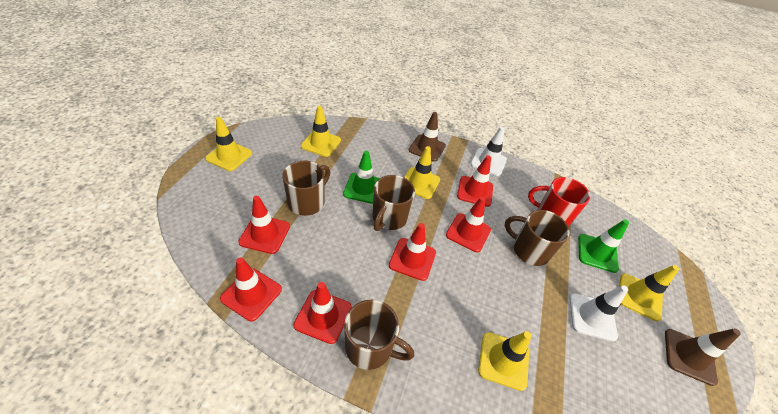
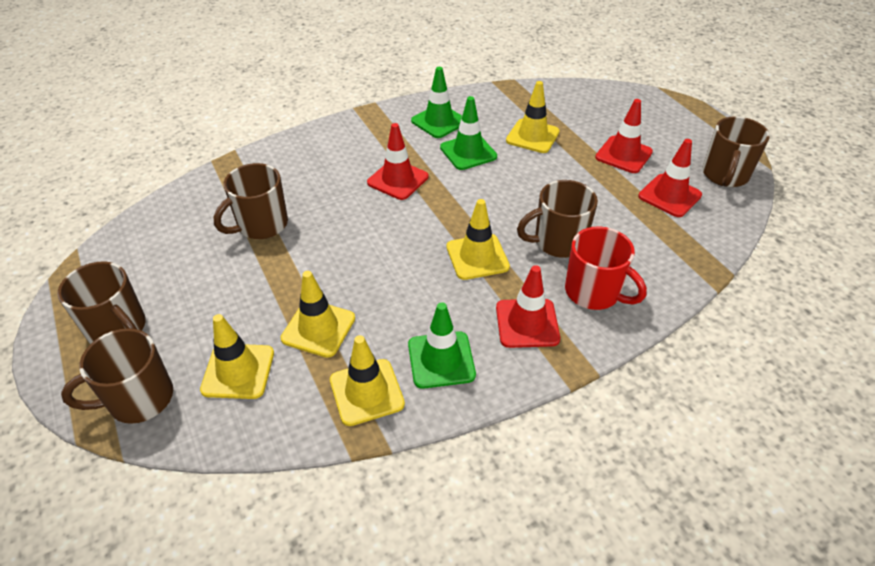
brown mug: [282,161,330,216] [344,299,414,370] [372,175,415,231] [505,210,570,266] = 4 -> [57,261,146,344] [61,328,173,424] [214,163,288,239] [517,180,598,258] [702,116,770,187] = 5
brown traffic cone: [409,112,446,162] [665,328,741,386] = 2 -> none = 0
green traffic cone: [343,151,380,204] [578,219,629,273] = 2 -> [408,302,476,389] [411,67,462,138] [440,96,497,170] = 3
red traffic cone: [220,258,282,321] [238,196,290,254] [293,282,352,344] [389,223,436,281] [446,197,491,252] [457,155,493,207] = 6 -> [367,123,428,200] [496,265,560,348] [595,99,653,173] [638,139,702,217] = 4
white traffic cone: [471,127,507,176] [569,285,628,341] = 2 -> none = 0

